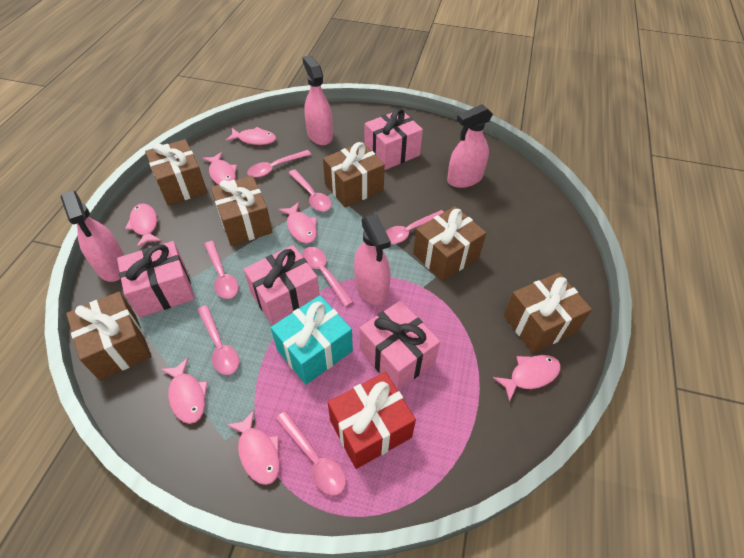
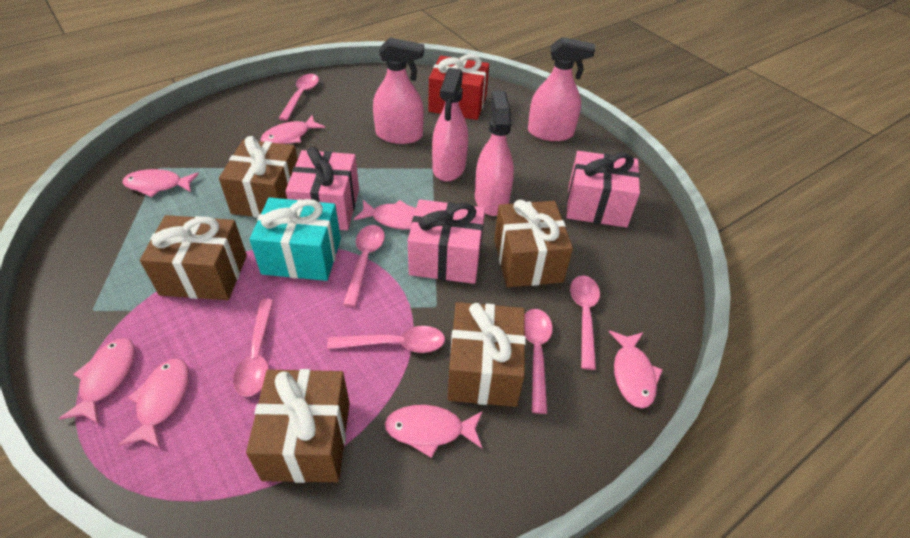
brown gift: [66,291,152,380] [145,139,207,205] [211,176,272,246] [323,142,385,208] [413,206,486,281] [504,272,592,353] = 6 -> [140,215,247,300] [219,136,298,218] [246,369,350,483] [448,302,526,407] [494,200,573,287] = 5
pink gift: [117,241,195,318] [244,245,320,326] [360,301,440,390] [365,108,423,170] = 4 -> [286,147,359,230] [408,199,485,284] [566,151,640,228] = 3
pink spoon: [198,305,239,375] [204,241,239,299] [247,150,311,178] [276,411,346,496] [289,169,332,211] [302,247,354,307] [386,210,444,244] = 7 -> [233,299,274,397] [278,74,319,121] [327,326,445,353] [343,225,385,307] [525,309,553,414] [570,276,600,370] = 6

